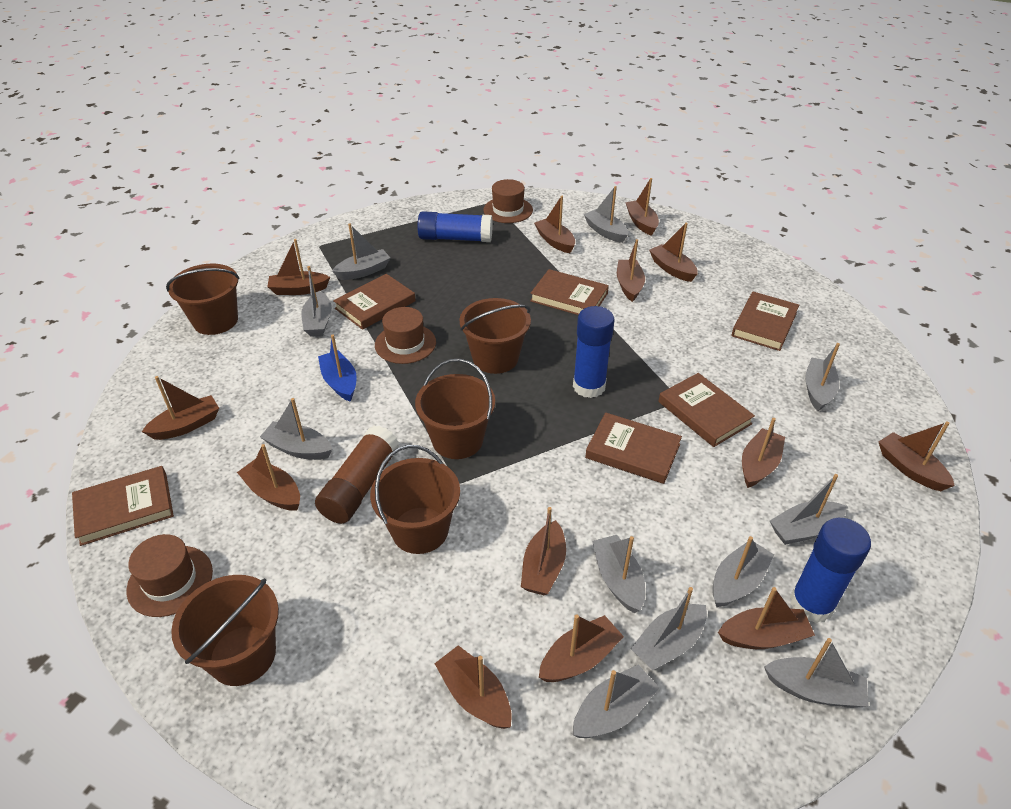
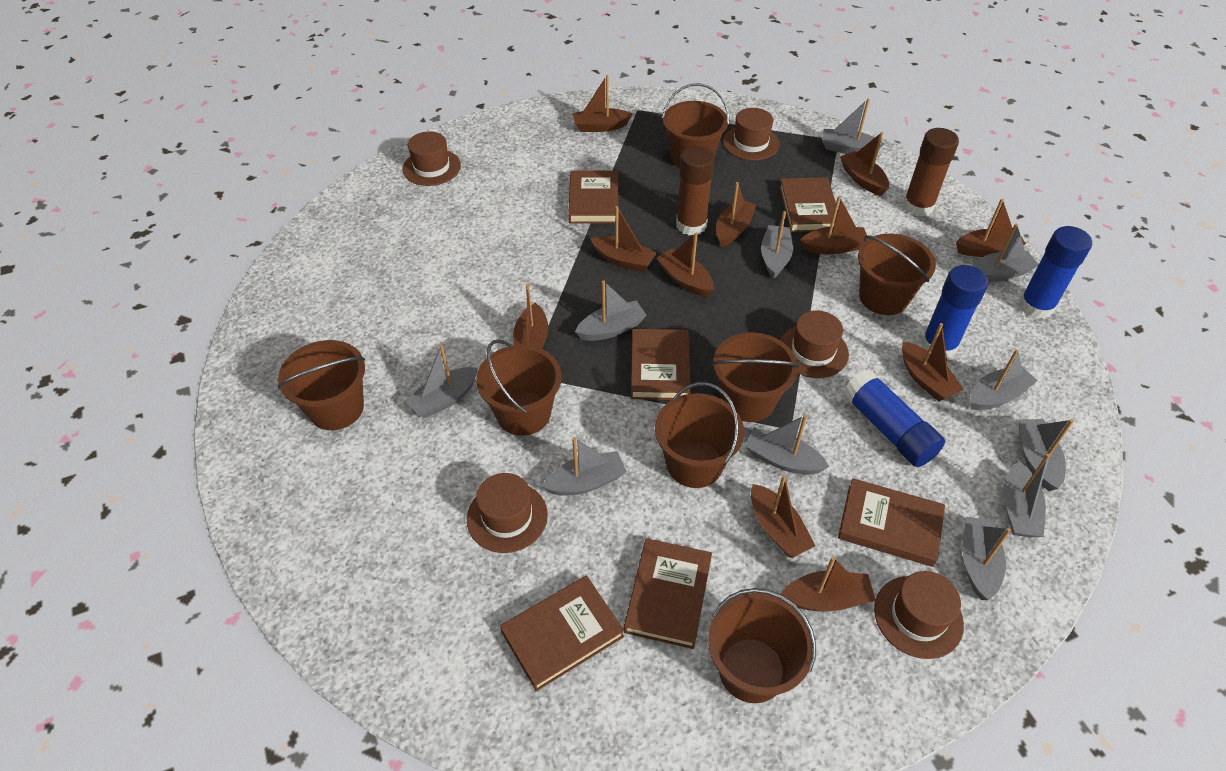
blue boat: [318,335,357,401] = 1 -> none = 0
brown boat: [142,376,219,440] [237,444,300,511] [267,239,330,295] [435,645,512,729] [521,507,566,595] [534,196,575,253] [539,614,624,682] [617,239,645,302] [625,178,659,236] [649,222,698,282] [718,587,815,649] [742,418,785,488] [879,421,955,491] = 13 -> [513,285,548,349] [573,75,632,132] [591,206,657,272] [657,233,714,297] [716,182,757,247] [751,475,815,558] [781,557,876,611] [800,196,869,254] [840,132,889,196] [902,323,964,401] [956,199,1026,257] = 11
brown bucket: [166,264,240,335] [171,575,279,686] [370,445,460,554] [415,359,495,459] [460,298,531,374] = 5 -> [278,340,365,430] [476,340,562,436] [655,382,744,488] [662,83,729,168] [708,588,816,703] [712,332,800,422] [858,234,936,315] = 7
brown glue stick: [315,426,399,524] = 1 -> [676,146,715,235] [903,128,959,217] = 2
brown hat: [126,534,213,617] [375,307,436,364] [483,179,533,223] = 3 -> [403,131,461,186] [467,473,548,553] [723,108,780,160] [780,311,849,378] [874,571,964,659] = 5

